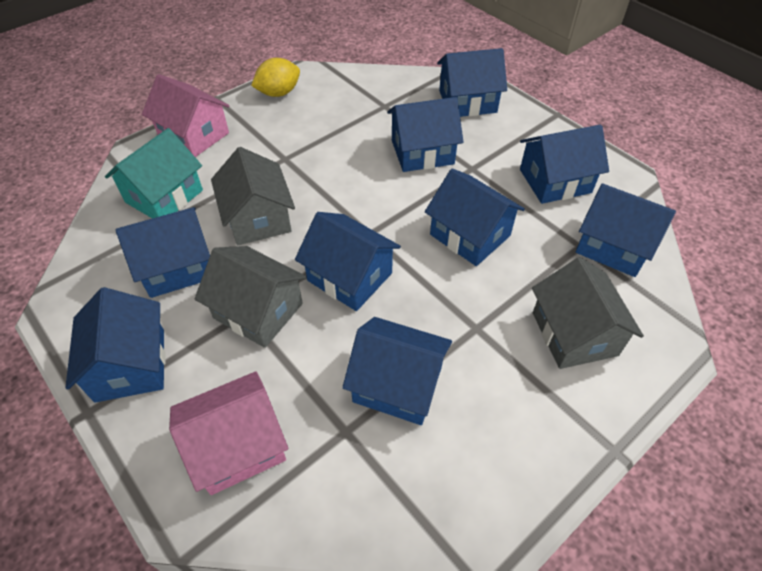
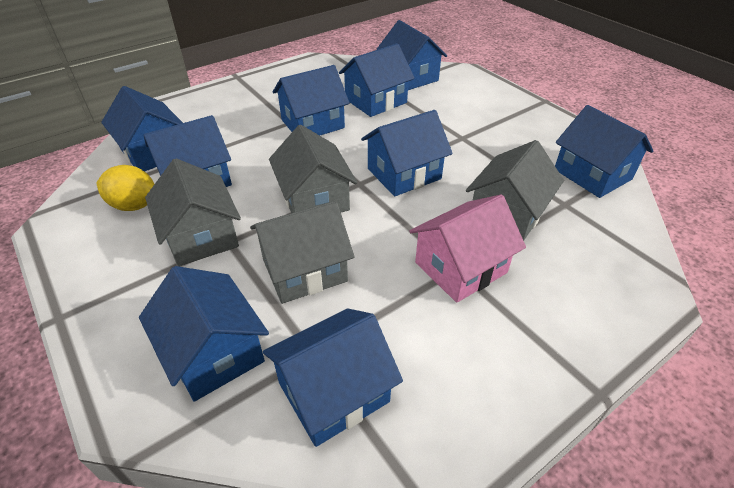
grey house: [195,246,307,348] [211,147,295,246] [532,257,644,369] = 3 -> [145,158,241,266] [250,201,355,304] [269,125,357,213] [466,140,564,241] = 4
pink house: [142,74,230,157] [169,371,288,495] = 2 -> [409,194,526,303] = 1
turquoise house: [105,128,203,219] = 1 -> none = 0

